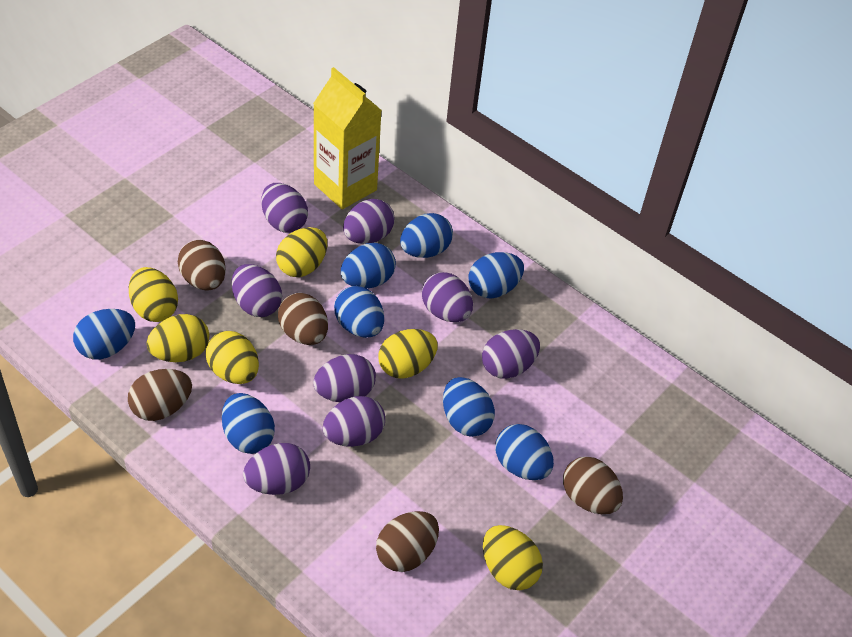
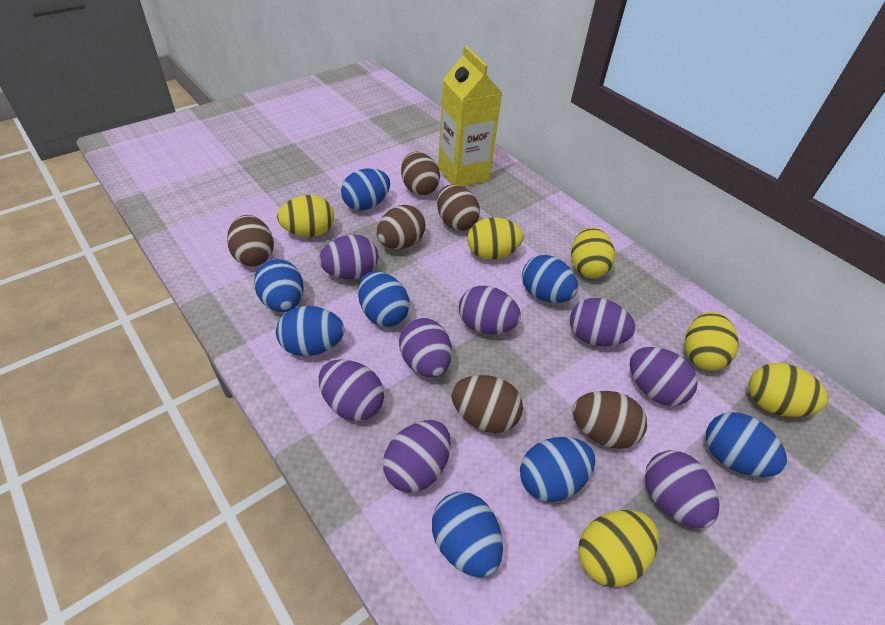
brown egg: [128,369,192,421] [178,240,226,291] [278,293,328,345] [376,511,439,572] [563,457,623,514] = 5 -> [227,215,274,266] [377,205,426,249] [401,152,440,196] [437,185,480,231] [451,375,523,433] [572,391,647,449] = 6

